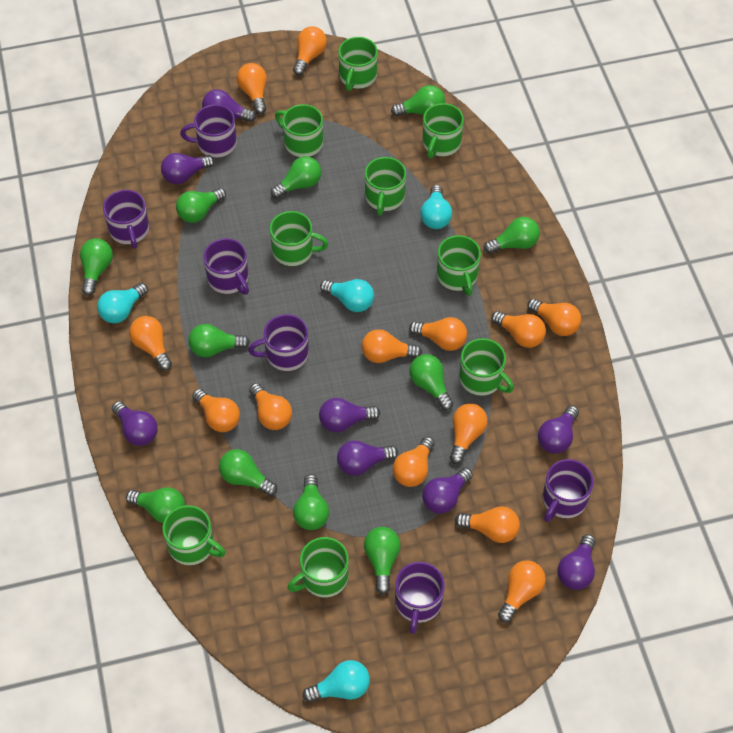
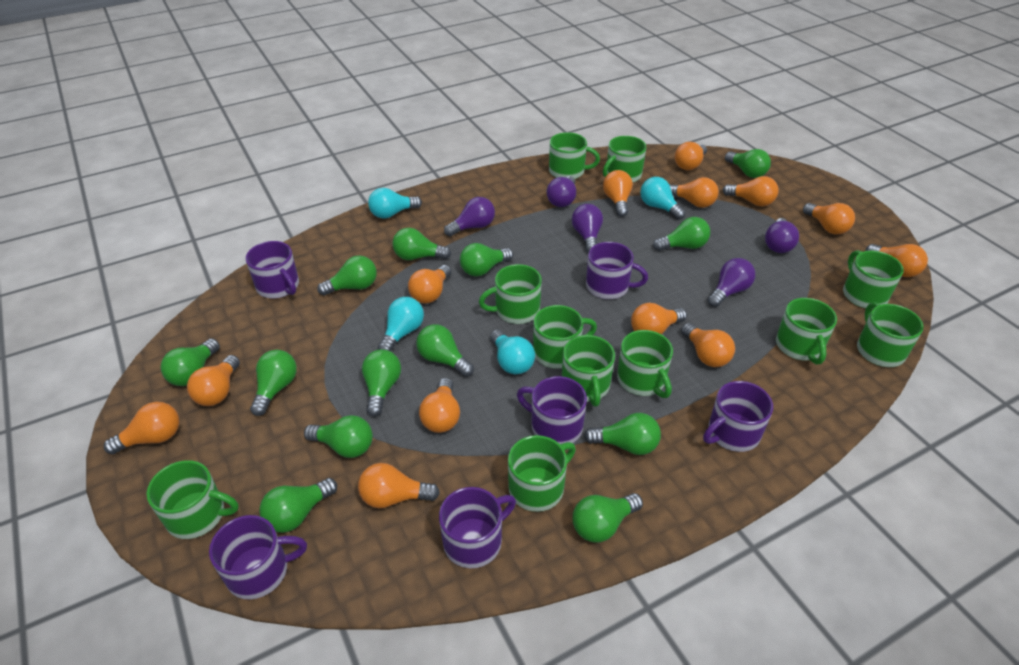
green light bulb: [80,239,113,296] [126,487,185,523] [176,188,226,223] [188,324,250,357] [219,449,277,496] [271,156,321,199] [293,474,329,530] [364,527,401,594] [391,85,445,116] [409,354,453,410] [484,217,540,254] = 11 -> [161,339,220,386] [250,350,297,416] [259,478,337,533] [304,415,373,458] [317,255,377,296] [362,349,401,417] [392,228,451,260] [416,324,474,377] [460,243,513,276] [573,493,643,543] [584,413,661,455] [653,217,710,251] [725,149,771,178] = 13
green mug: [163,505,226,565] [270,211,328,266] [275,104,323,157] [287,537,349,597] [338,37,378,91] [365,157,406,216] [422,103,464,159] [437,235,481,296] [459,338,514,396] = 9 -> [146,460,239,539] [479,264,542,324] [508,435,576,512] [533,305,597,369] [549,132,600,179] [562,335,615,407] [603,136,647,182] [617,330,673,398] [776,298,837,364] [843,250,904,308] [857,302,923,367] = 11
purple light bulb: [112,401,158,446] [161,153,214,184] [202,89,256,122] [319,398,380,432] [337,440,398,476] [422,467,473,514] [538,406,579,454] [558,534,596,590] = 8 -> [444,197,495,236] [547,176,576,207] [572,204,603,253] [707,258,755,307] [765,218,799,253] = 5

